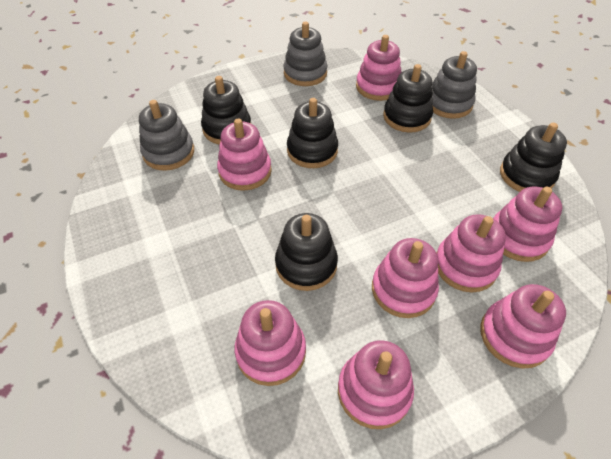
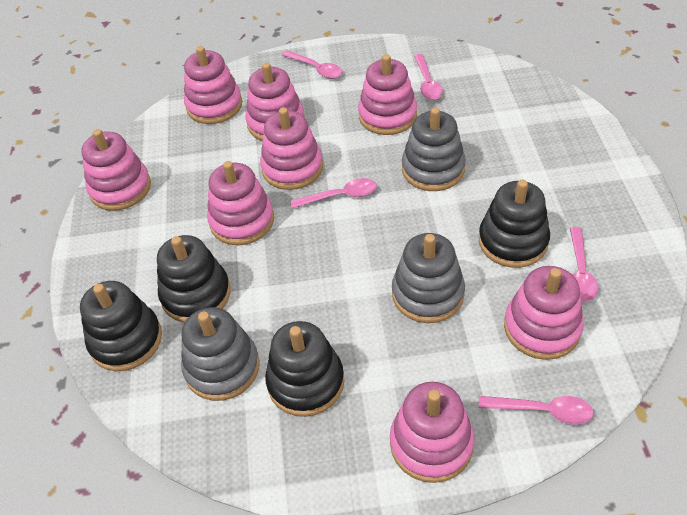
black stacking toy: [201,76,251,145] [275,213,338,291] [287,98,338,168] [383,64,433,133] [500,123,567,192] = 5 -> [80,281,162,371] [157,235,231,323] [265,321,344,417] [479,180,550,268] = 4
pink spoon: none = 0 -> [282,50,343,79] [290,178,377,208] [414,54,443,100] [479,396,594,424] [570,227,598,301] = 5

